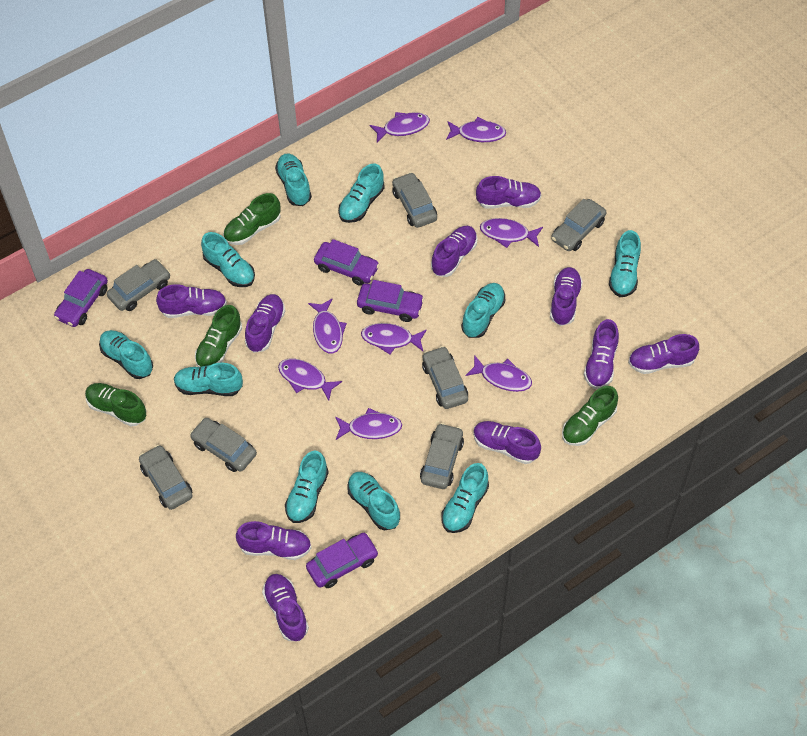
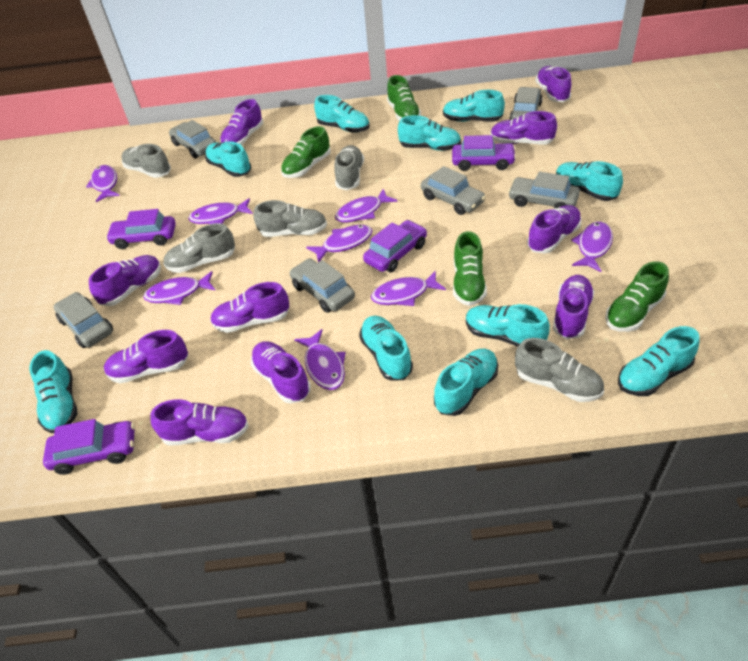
grey car: [107,259,170,311] [139,445,193,510] [190,418,257,472] [392,172,437,228] [420,423,464,489] [422,346,468,409] [551,199,607,251] = 7 -> [53,292,113,348] [169,120,216,158] [289,259,355,313] [421,166,486,215] [508,172,580,209] [510,87,543,120] = 6
grey shoe: none = 0 -> [122,144,171,178] [163,223,235,273] [254,200,327,237] [334,145,364,190] [515,338,604,402] = 5

